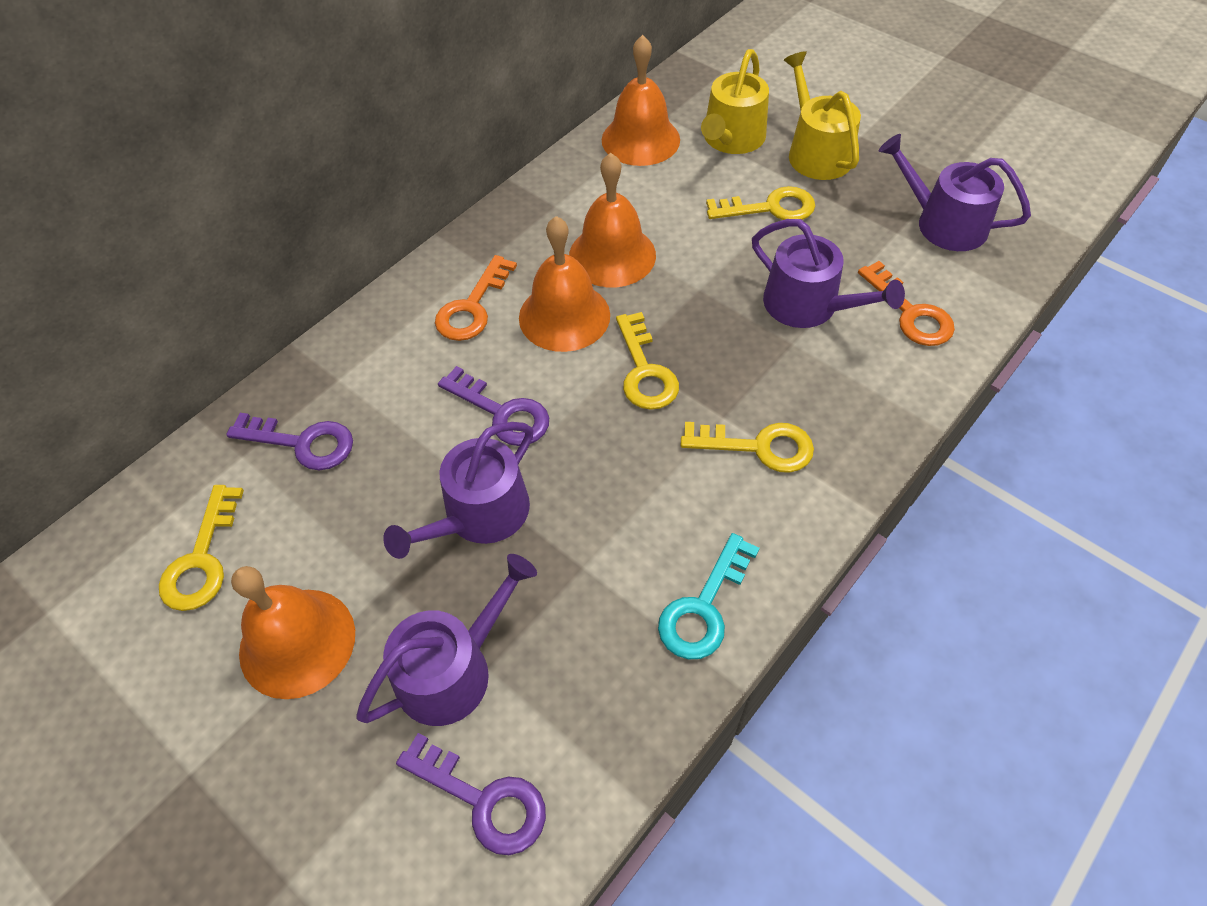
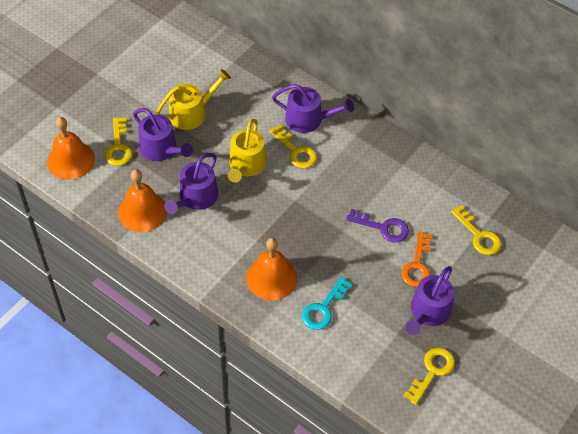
orange bell: [231,566,355,699] [519,216,610,352] [569,153,656,287] [602,35,680,166] = 4 -> [47,117,95,180] [118,169,167,232] [246,238,297,300] = 3
orange key: [435,255,517,341] [858,261,955,346] = 2 -> [401,231,432,287] = 1
purple key: [226,413,353,470] [396,733,546,855] [438,366,549,446] = 3 -> [346,208,409,242] = 1

